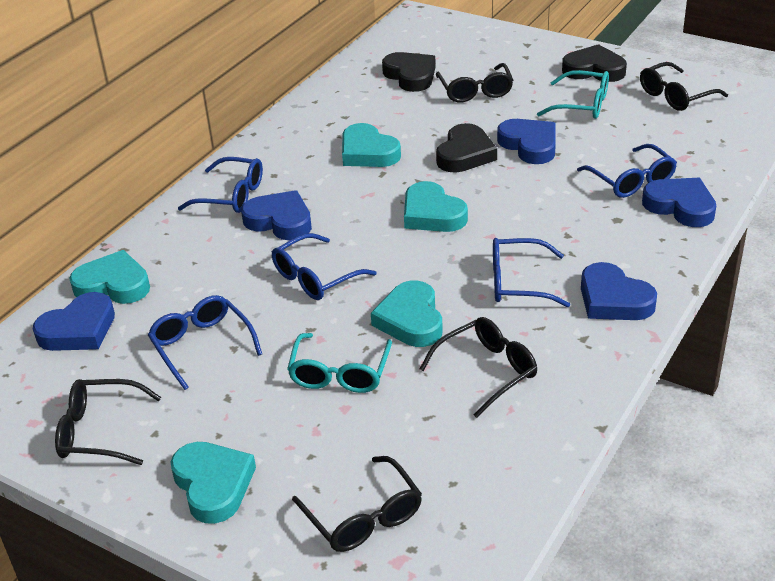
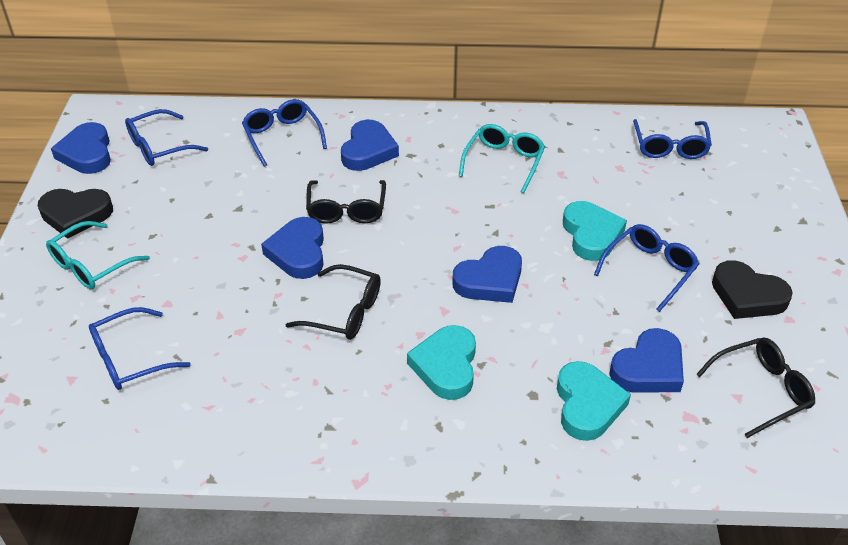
black glasses: [55,379,161,465] [292,456,422,552] [420,317,537,418] [436,63,513,102] [640,62,728,111] = 5 -> [285,264,381,340] [306,180,386,224] [696,338,815,438] = 3
black heart: [382,52,436,92] [436,123,497,173] [562,44,627,82] = 3 -> [38,189,113,239] [712,260,793,319] = 2
turquoise heart: [69,250,150,304] [170,442,256,524] [342,123,401,167] [371,280,443,347] [404,181,468,232] = 5 -> [407,325,476,400] [557,361,631,441] [563,201,627,261] = 3

